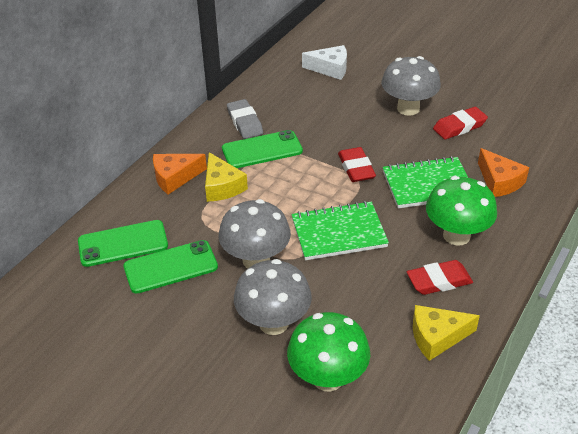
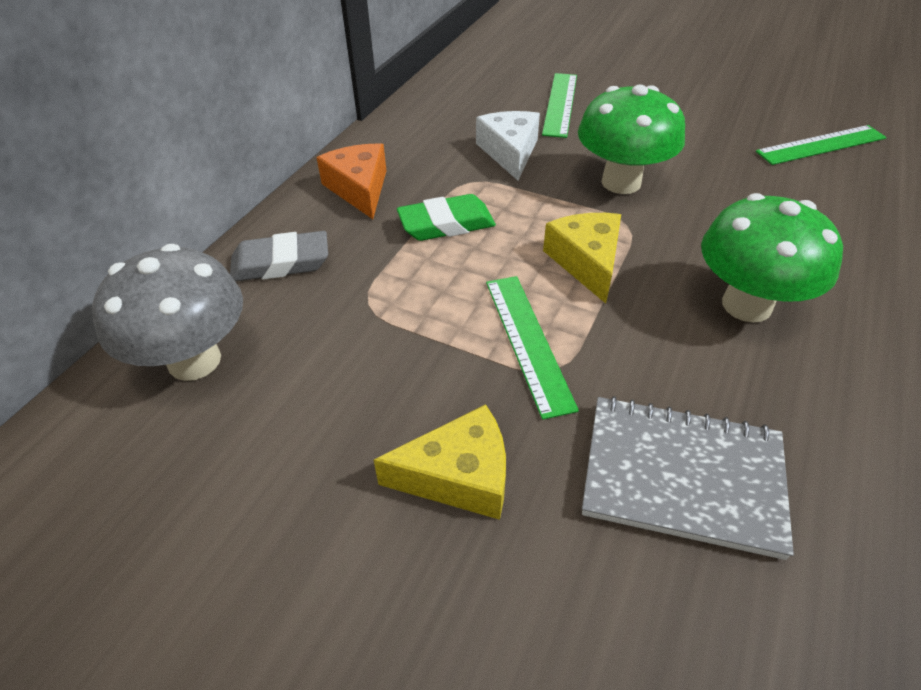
green eraser: none = 0 -> [397,194,496,241] = 1
green notebook: [292,201,389,260] [383,156,468,208] = 2 -> none = 0
green phone: [78,220,168,267] [123,240,218,294] [222,130,303,168] = 3 -> none = 0
green ruler: none = 0 -> [486,276,579,420] [542,73,577,138] [756,125,887,165] = 3
grey mushroom: [219,199,291,268] [234,259,312,335] [381,56,441,116] = 3 -> [92,244,243,381] = 1
grey notebook: none = 0 -> [582,396,794,560] = 1
orange cheese: [153,154,207,194] [478,148,530,197] = 2 -> [316,144,386,219] = 1
red eraser: [338,147,376,182] [407,260,473,295] [433,107,488,140] = 3 -> none = 0

